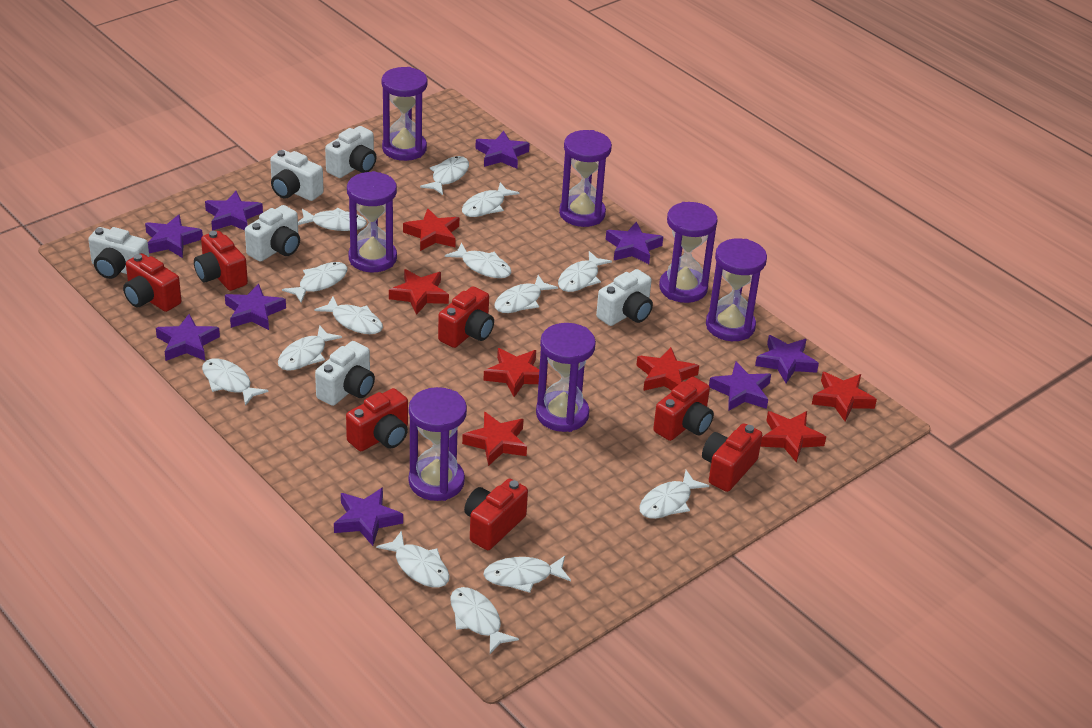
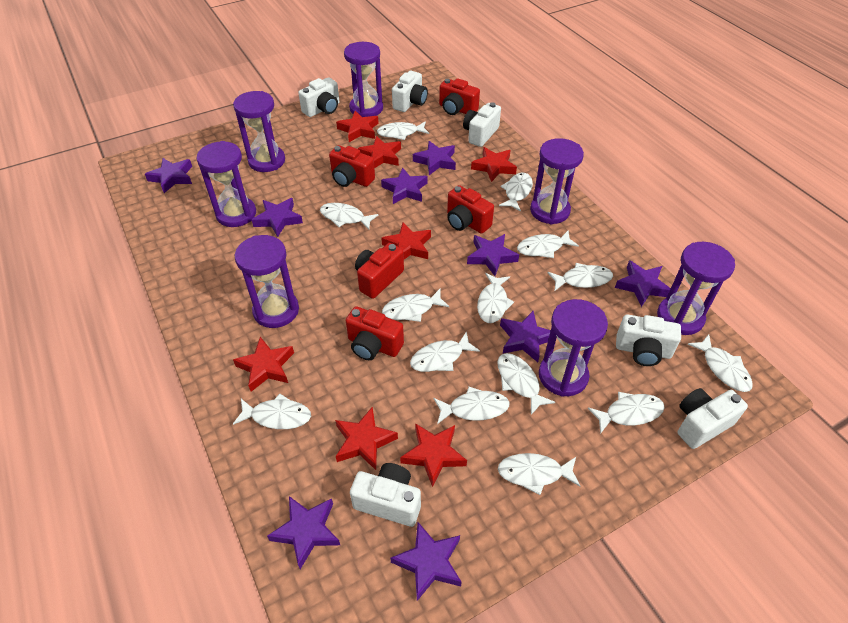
red camera: [123,253,182,312] [194,231,248,291] [346,388,408,451] [438,286,494,348] [464,479,528,550] [653,377,714,441] [702,423,762,492] = 7 -> [329,145,375,187] [346,306,404,360] [355,243,404,299] [439,78,480,115] [447,185,494,234] = 5

